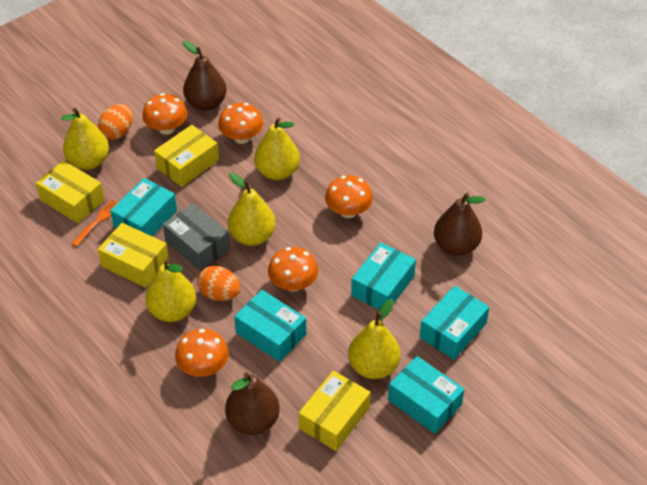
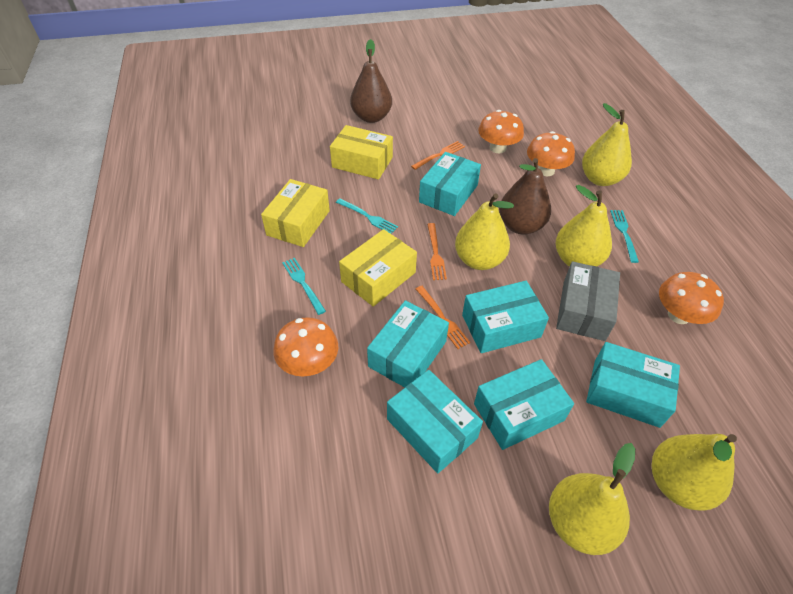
brown pear: [183,41,227,111] [225,372,280,435] [434,192,486,256] = 3 -> [350,39,392,123] [499,158,551,235] = 2
orange egg: [98,104,133,140] [197,266,240,301] = 2 -> none = 0
orange fork: [71,199,119,247] = 1 -> [411,141,465,170] [416,286,470,349] [427,223,447,280] = 3
orange mushroom: [142,93,187,135] [175,329,229,377] [218,103,263,144] [268,247,318,292] [325,175,373,218] = 5 -> [273,317,338,376] [478,110,524,153] [527,131,575,176] [659,272,724,324] = 4
turquoise box: [110,178,177,236] [234,290,306,362] [351,242,416,310] [388,356,465,434] [419,286,489,360] = 5 -> [367,300,449,387] [387,370,483,473] [419,152,481,216] [462,281,549,353] [474,359,574,450] [586,342,680,428] = 6
turquoise fork: none = 0 -> [282,258,326,315] [336,198,398,234] [610,210,639,263] = 3
yellow box: [36,160,105,223] [98,223,169,288] [154,125,219,187] [299,371,371,451] = 4 -> [261,179,330,247] [330,125,393,180] [339,229,417,307] = 3

